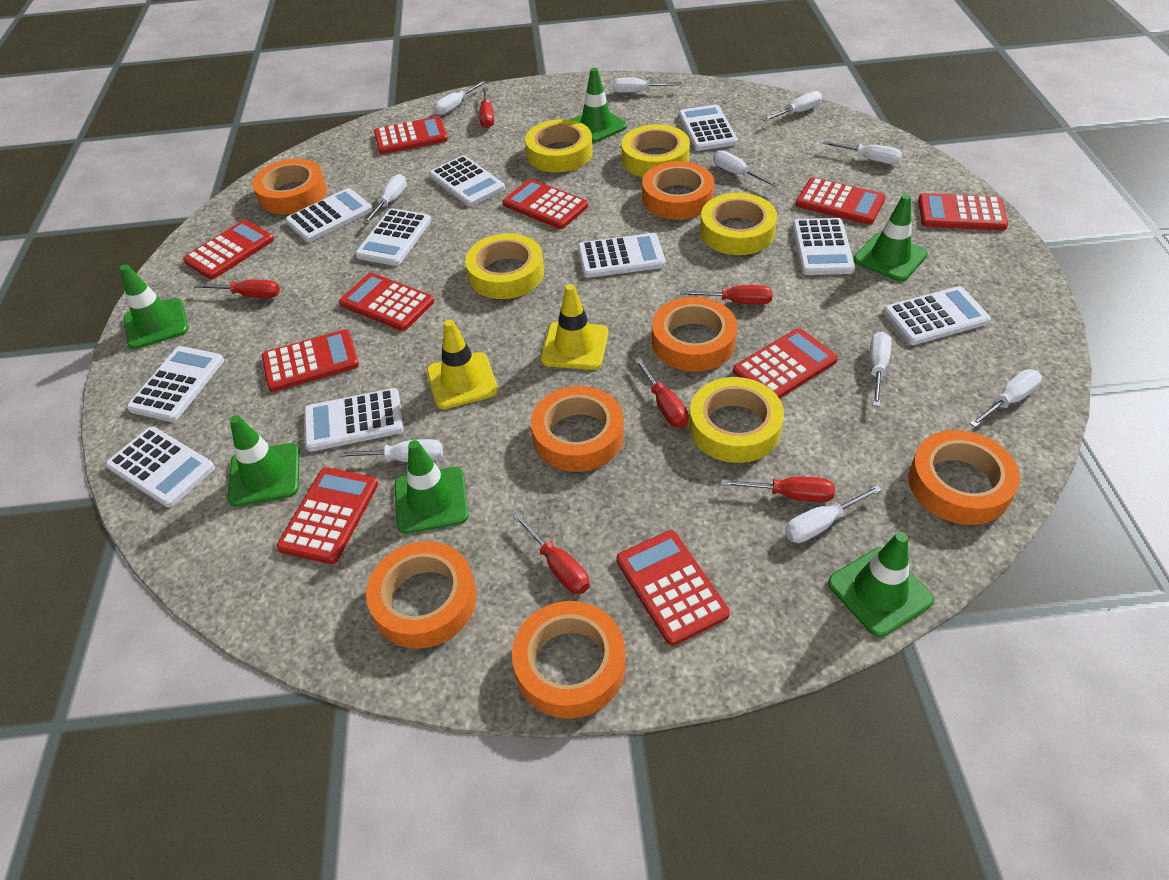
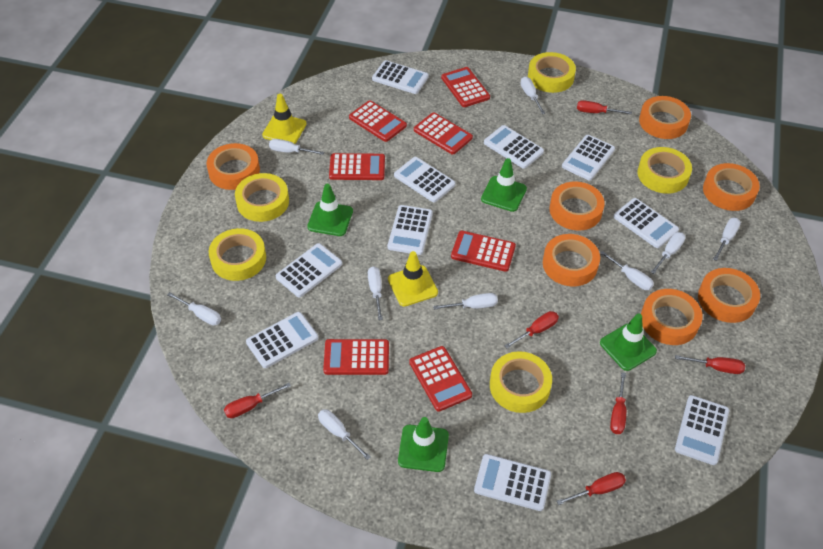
green traffic cone: [120,264,188,349] [228,415,300,507] [395,440,469,534] [570,68,627,143] [828,532,934,637] [853,194,928,281] = 6 -> [307,184,353,236] [398,417,449,472] [481,158,527,212] [600,313,657,371] = 4
red calculator: [183,220,274,279] [262,330,359,392] [277,467,378,564] [339,273,434,331] [374,116,448,154] [503,179,588,229] [616,530,730,646] [733,328,838,399] [796,177,886,225] [918,193,1008,231] = 10 -> [323,339,389,375] [329,153,385,180] [349,100,407,142] [409,346,472,411] [414,112,473,154] [441,67,490,107] [451,231,516,272] = 7
white screwdriver: [338,439,443,462] [363,174,407,224] [433,80,486,115] [612,78,682,93] [713,150,779,187] [762,91,822,122] [785,485,882,543] [823,141,902,164] [869,332,892,407] [969,369,1042,427] = 10 -> [167,292,221,325] [269,139,324,155] [318,409,371,460] [368,266,383,320] [433,293,498,310] [521,77,545,114] [600,251,654,290] [651,232,685,274] [713,218,741,261] = 9

